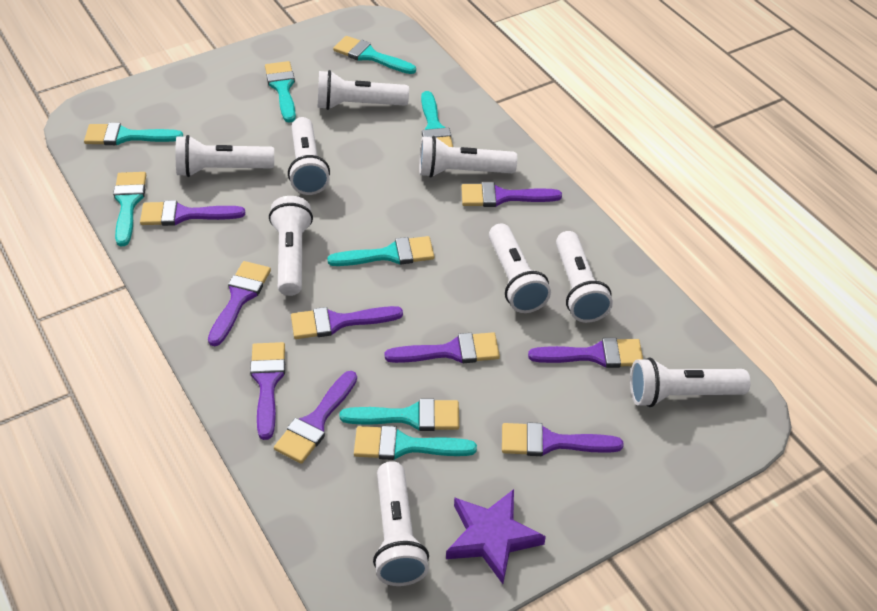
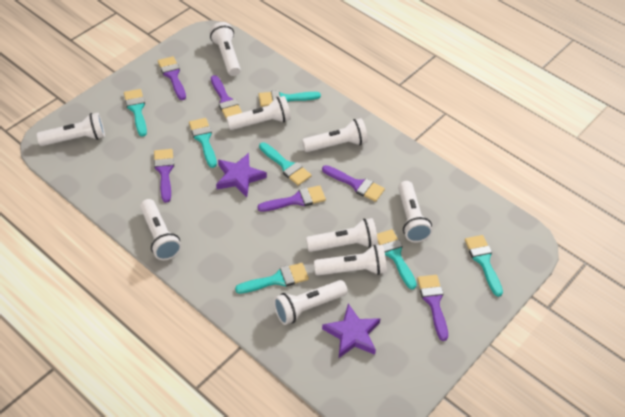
purple brush: [140,200,245,226] [208,261,271,346] [250,342,285,440] [274,371,357,464] [291,306,403,339] [385,332,500,363] [461,182,562,207] [502,422,624,456] [528,338,643,368] = 9 -> [154,149,174,203] [158,56,186,100] [211,75,242,118] [257,185,326,212] [322,165,385,202] [417,275,448,341] = 6
purple star: [446,489,546,584] = 1 -> [216,153,267,197] [322,304,381,359] = 2
turquoise brush: [84,123,183,145] [113,172,146,246] [265,61,296,123] [327,236,434,266] [333,36,416,74] [340,399,459,431] [354,426,477,460] [421,91,453,147] = 8 -> [124,89,147,137] [189,118,217,168] [235,263,309,293] [259,90,321,107] [259,142,312,186] [377,229,417,289] [465,235,503,297] = 7

